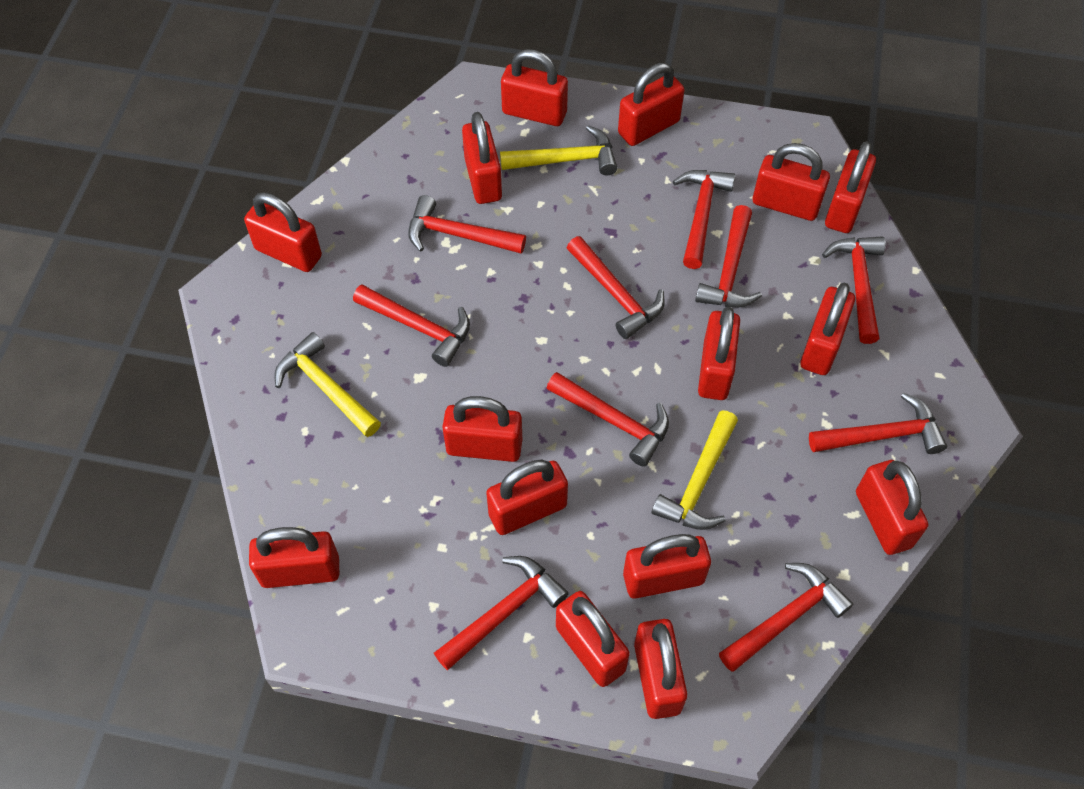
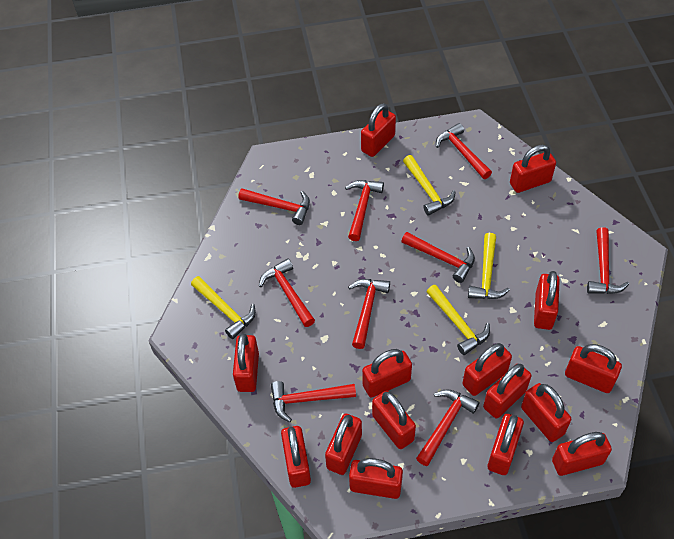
red hammer: [353,285,470,367] [408,195,526,254] [434,556,569,670] [547,372,669,467] [567,236,665,339] [673,170,735,269] [695,205,762,307] [719,563,853,672] [809,393,947,454] [822,236,885,344] = 10 -> [238,188,310,225] [259,259,315,327] [271,381,356,422] [345,180,384,241] [348,279,390,349] [401,232,475,283] [416,389,479,466] [436,123,492,179] [587,227,629,294] = 9
yellow hammer: [275,332,381,437] [500,125,617,176] [651,410,738,530] = 3 -> [191,276,256,339] [403,155,455,215] [427,285,490,355] [468,233,510,299] = 4

